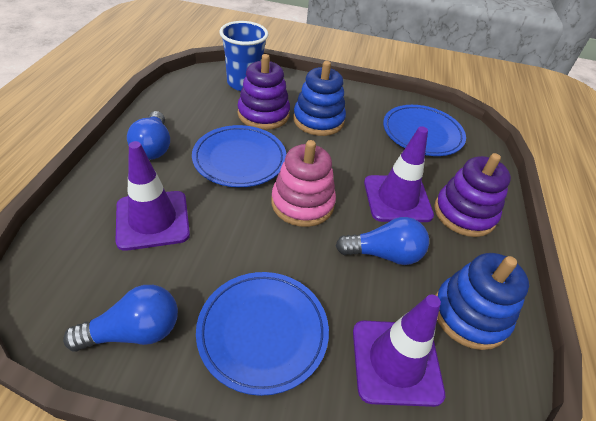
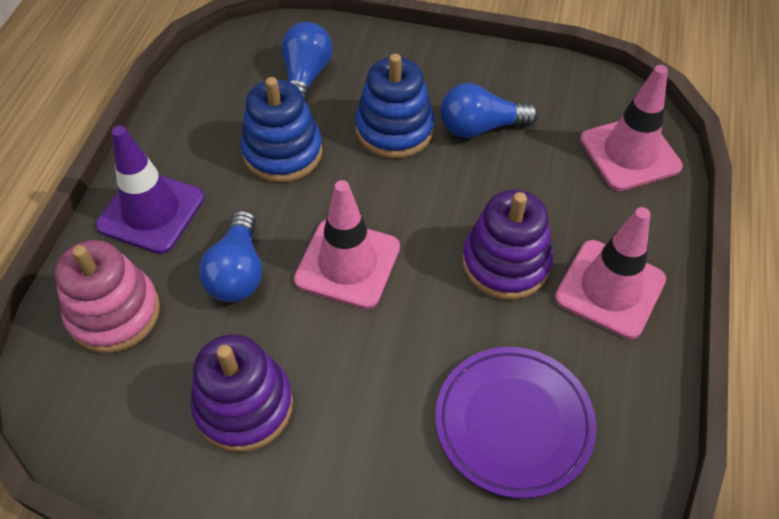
blue cup: [219,21,268,91] = 1 -> none = 0
blue plate: [192,125,286,187] [196,272,329,396] [383,105,466,156] = 3 -> none = 0
pink traffic cone: none = 0 -> [294,180,400,309] [555,207,666,339] [580,65,683,191] = 3
purple plate: none = 0 -> [435,347,596,498] = 1
purple traffic cone: [115,141,190,251] [353,295,445,407] [364,126,434,222] = 3 -> [96,126,205,254] = 1

